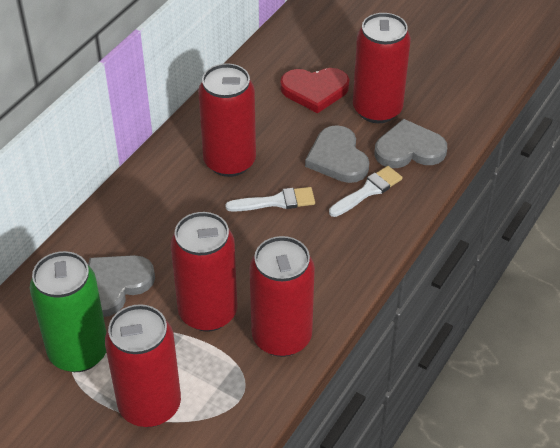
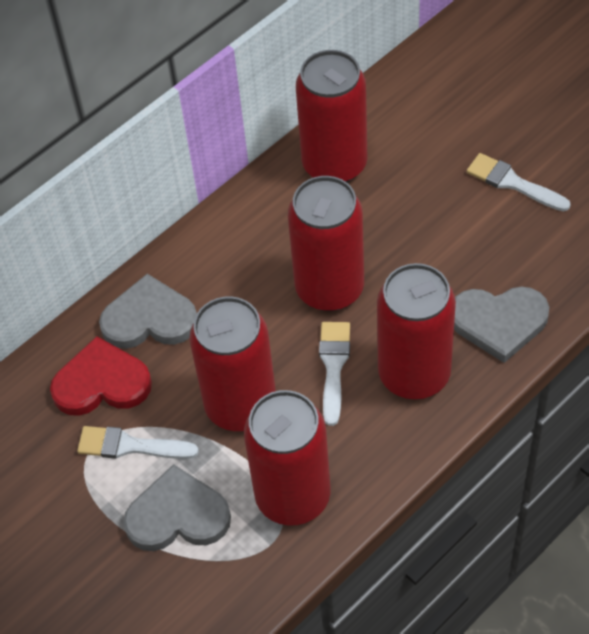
green can: [30,251,107,372] = 1 -> none = 0
white brush: [225,187,315,212] [329,166,403,217] = 2 -> [77,426,199,459] [319,322,350,426] [467,153,571,211] = 3

